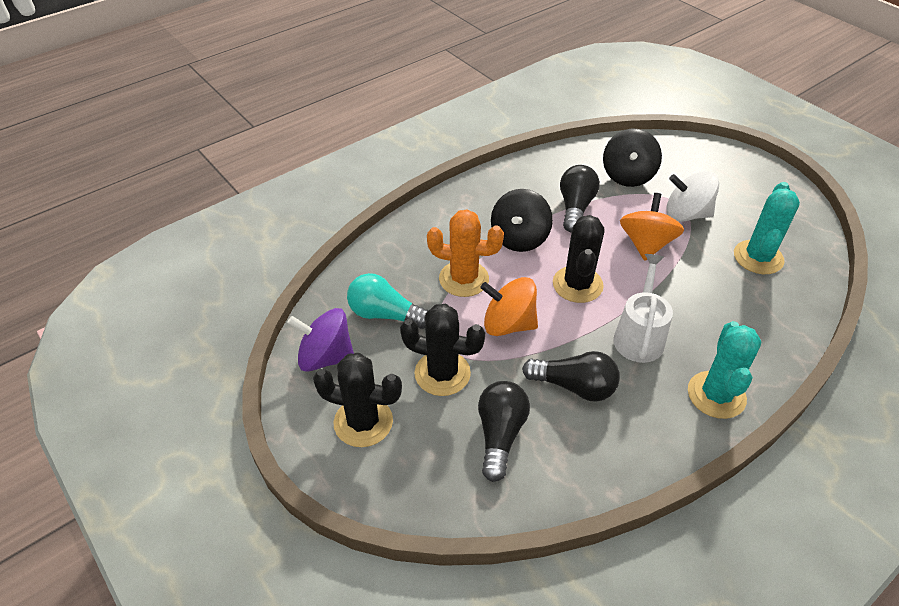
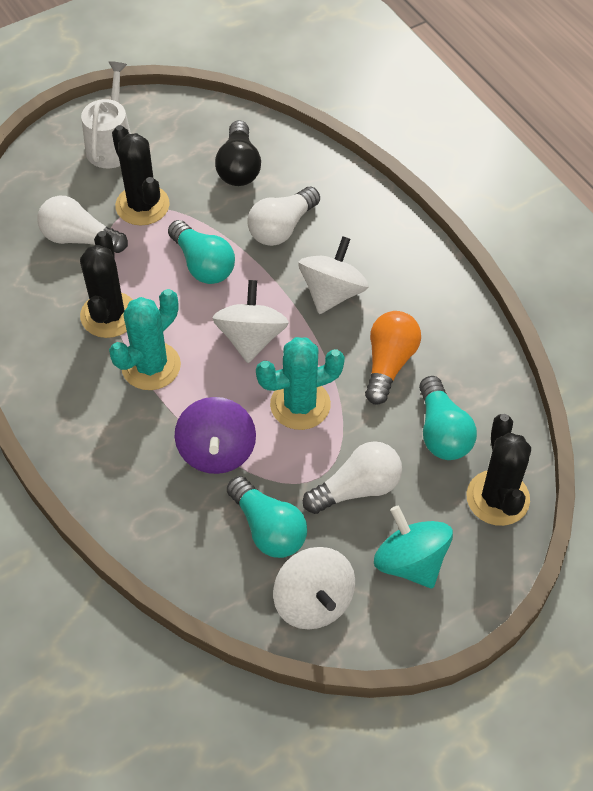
black light bulb: [478,381,530,482] [522,351,620,402] [560,165,600,232] = 3 -> [215,120,261,186] = 1
black spinning top: [491,189,553,252] [603,129,662,187] = 2 -> none = 0
orange cactus: [427,209,504,297] = 1 -> none = 0
orange light bulb: none = 0 -> [365,311,421,405] = 1
orange spinning top: [480,277,538,336] [620,193,684,261] = 2 -> none = 0
turquoise light bulb: [347,273,429,329] = 1 -> [168,220,235,284] [227,476,307,558] [419,376,477,460] = 3
turquoise spinning top: none = 0 -> [374,506,453,588] = 1
white light bulb: none = 0 -> [37,196,128,253] [247,187,320,246] [303,441,402,514] = 3
white spinning top: [666,171,719,222] = 1 -> [213,280,289,363] [273,547,355,630] [298,236,369,314] = 3

